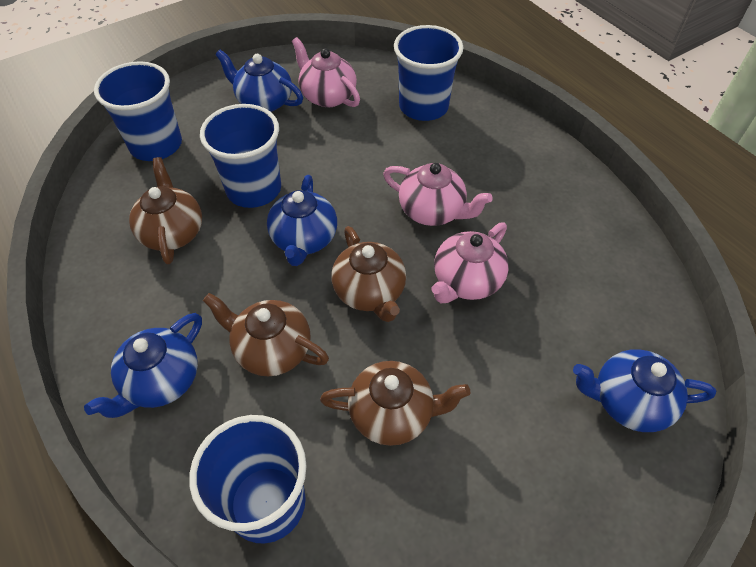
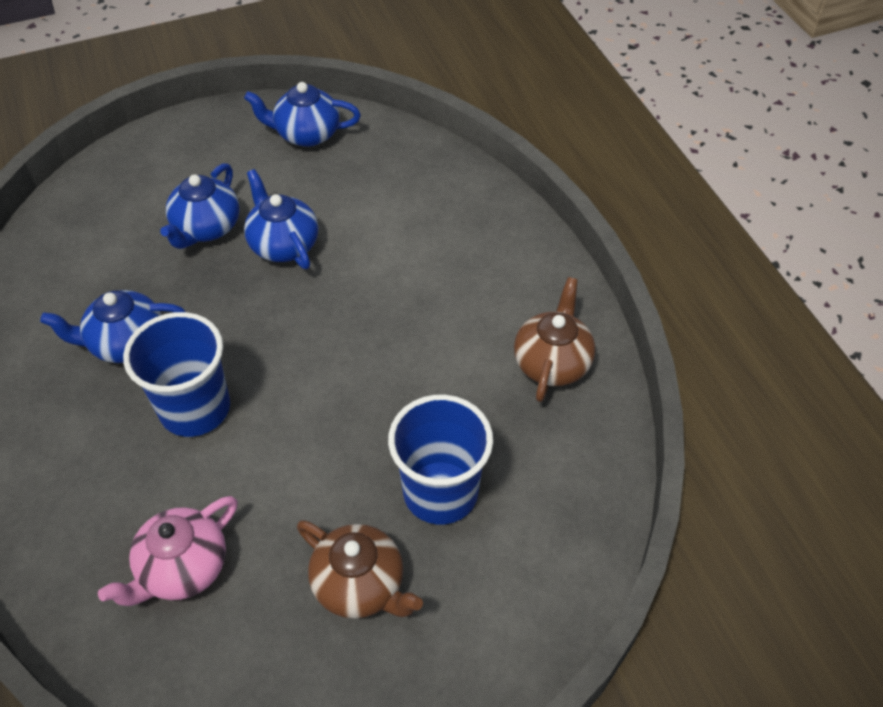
blue cup: [94,61,182,161] [189,415,306,544] [200,104,281,208] [394,25,464,121] = 4 -> [123,312,230,437] [388,395,493,524] = 2
brown teapot: [129,157,202,264] [203,293,329,377] [320,361,470,446] [332,226,406,322] = 4 -> [297,520,423,619] [514,277,595,402] = 2
pink teapot: [292,37,360,107] [383,163,493,226] [431,223,509,303] = 3 -> [98,496,238,606] = 1

